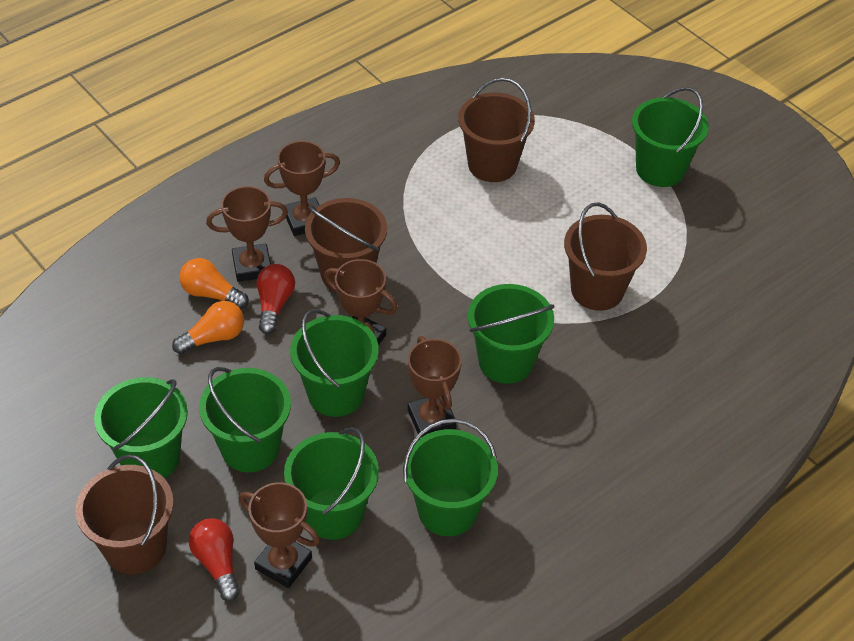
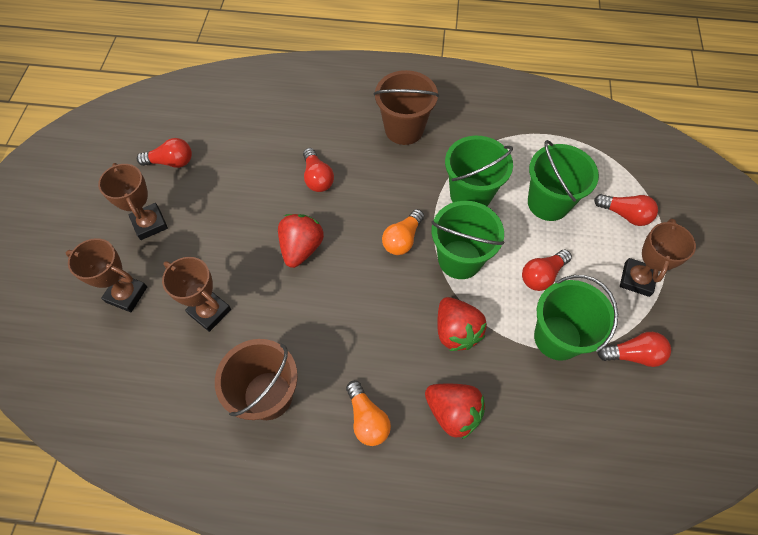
brown bucket: [75,454,174,574] [305,198,387,292] [458,78,535,182] [564,202,647,311] = 4 -> [215,339,298,420] [374,70,439,145] = 2
brown trophy: [206,186,288,282] [239,482,320,588] [264,141,340,236] [324,259,398,345] [408,336,462,437] = 5 -> [66,238,147,312] [98,163,168,240] [162,257,231,332] [620,219,696,297] = 4
green bucket: [94,377,188,478] [199,367,291,472] [284,427,379,540] [290,309,379,417] [403,419,498,536] [468,284,555,384] [632,87,709,187] = 7 -> [431,201,504,279] [445,136,513,206] [528,140,599,221] [534,275,618,361] = 4
red light bulb: [189,518,240,601] [256,264,295,334] = 2 -> [137,138,192,168] [303,148,334,192] [522,250,572,291] [594,194,658,226] [597,332,671,367] = 5
red strawberry: none = 0 -> [278,214,324,268] [425,384,485,439] [437,297,487,351] = 3

